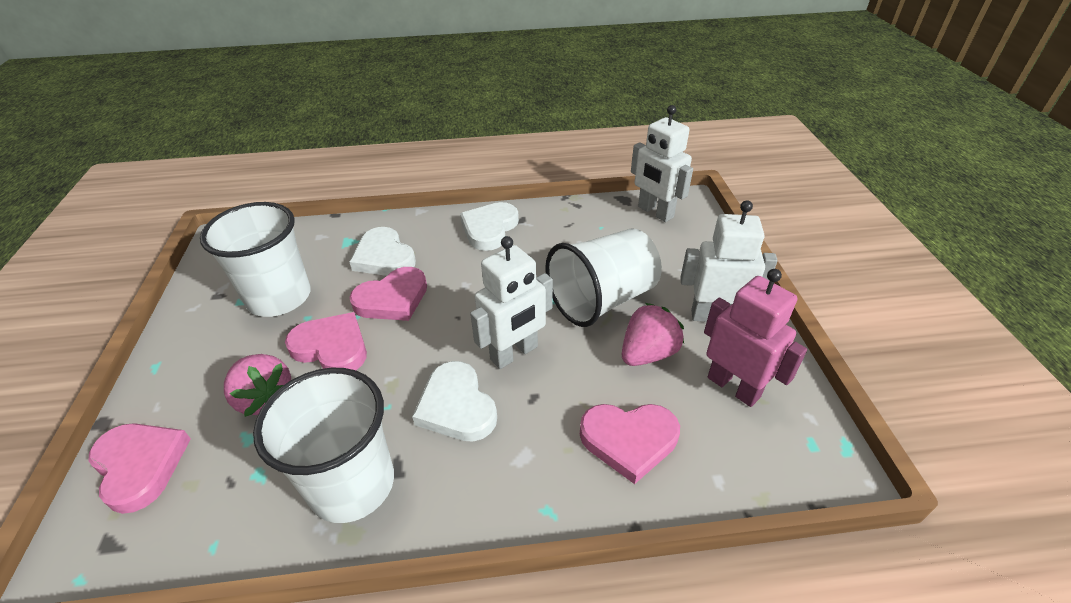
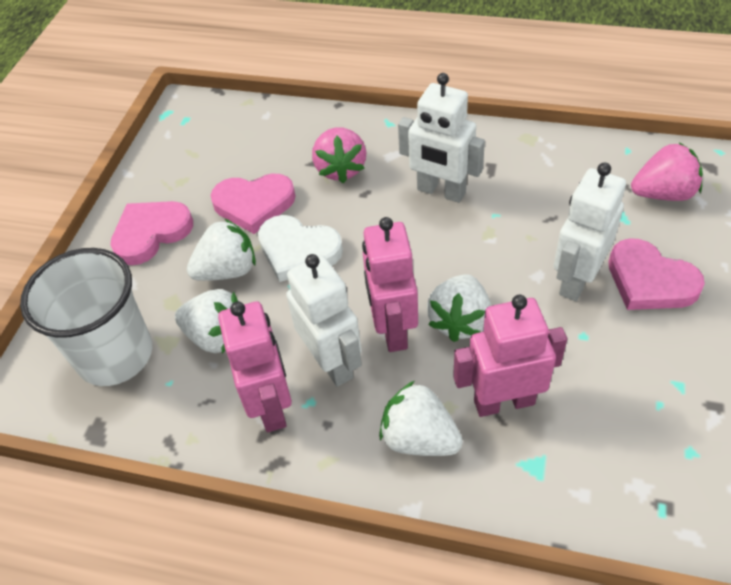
pink heart: [88,423,191,514] [285,312,367,370] [349,267,427,321] [580,404,680,484] = 4 -> [111,201,193,265] [211,173,295,234] [608,239,705,310] = 3
pink robot: [704,269,807,407] = 1 -> [218,301,292,432] [362,217,418,352] [453,295,567,417] = 3
white cup: [200,202,311,317] [253,368,394,523] [545,228,662,327] = 3 -> [20,248,152,386] = 1
white heart: [350,227,416,276] [412,361,497,442] [460,202,519,251] = 3 -> [258,215,343,282] = 1
white strawberry: none = 0 -> [175,289,239,353] [187,218,256,281] [379,381,463,456] [427,274,491,342] = 4

